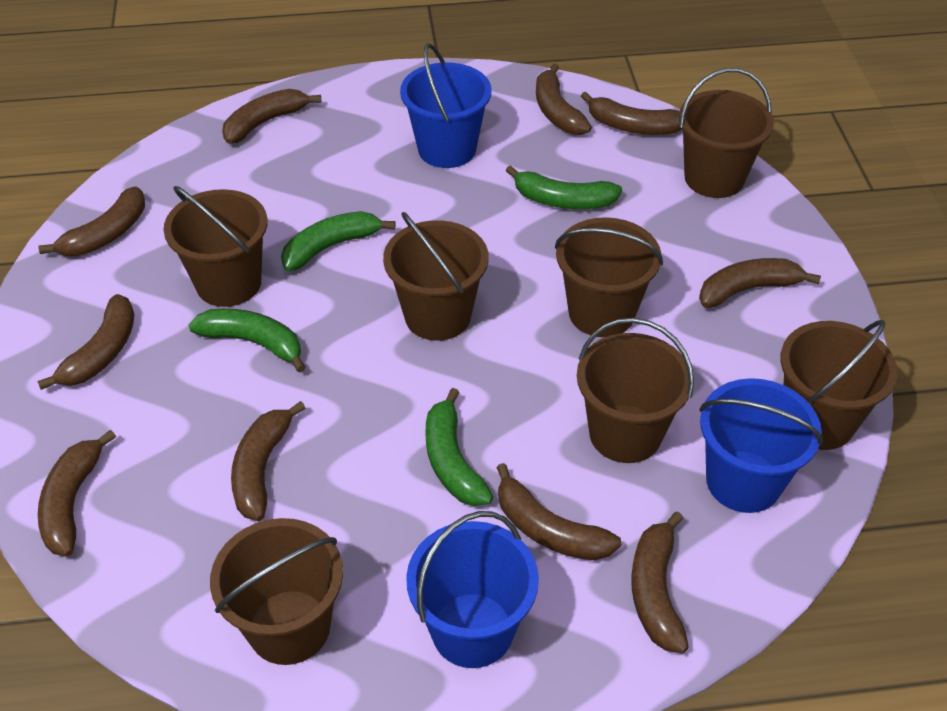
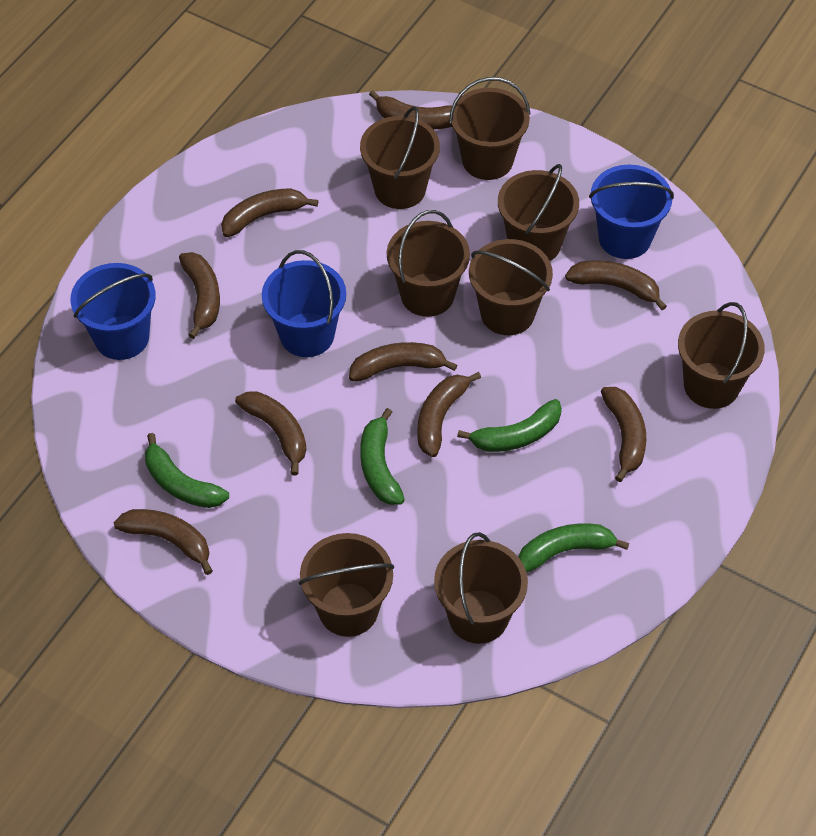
brown banana: [37,294,134,390] [38,186,145,256] [38,430,116,556] [222,89,321,144] [231,401,305,521] [496,463,621,560] [536,64,592,135] [581,92,682,135] [631,511,689,653] [699,258,821,308] = 10 -> [114,509,213,575] [179,252,220,339] [221,188,319,237] [235,391,306,475] [349,342,457,381] [369,90,452,130] [417,372,481,457] [565,260,667,310] [601,387,646,482] = 9
brown bucket: [164,186,268,307] [210,518,343,665] [383,212,489,341] [555,217,663,337] [577,318,694,463] [679,68,774,198] [780,320,898,450] = 7 -> [299,533,394,637] [360,106,440,209] [387,210,470,317] [434,532,528,644] [449,77,530,180] [469,239,553,335] [498,164,579,261] [678,302,765,409] = 8

